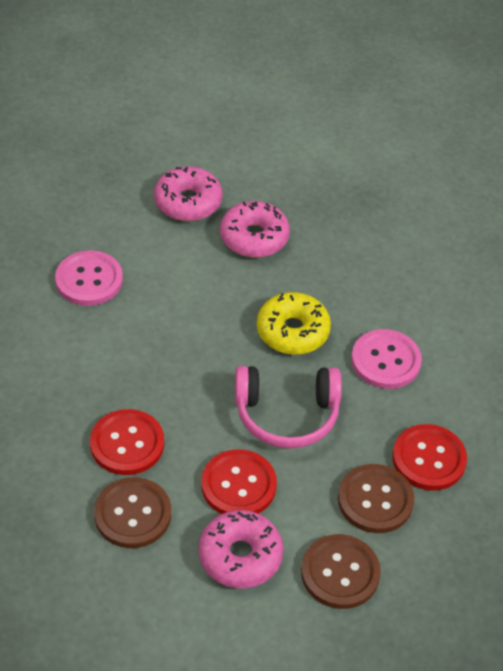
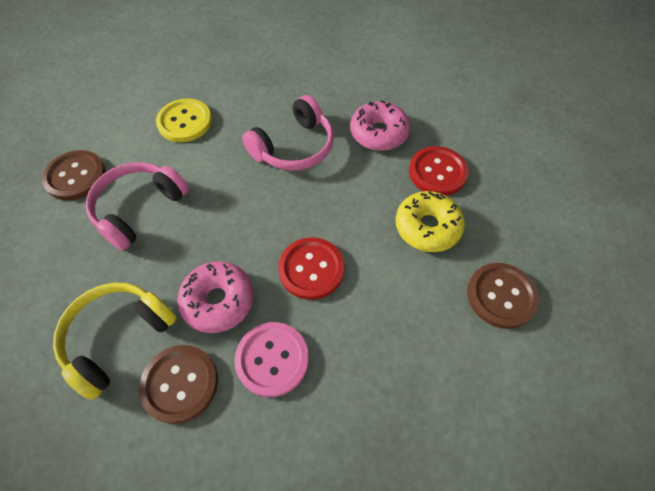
pink button: [55,250,123,306] [351,329,422,389] = 2 -> [234,322,309,397] = 1
pink donut: [154,166,223,221] [199,510,283,589] [220,201,290,258] = 3 -> [177,261,254,333] [350,100,410,151] = 2
pink headphones: [235,366,342,449] = 1 -> [86,162,189,251] [242,95,334,171] = 2
red button: [90,409,164,475] [201,449,277,514] [392,424,467,491] = 3 -> [278,237,344,300] [409,146,469,196] = 2
yellow button: none = 0 -> [156,99,212,142] = 1
yellow headphones: none = 0 -> [53,283,177,400] = 1

